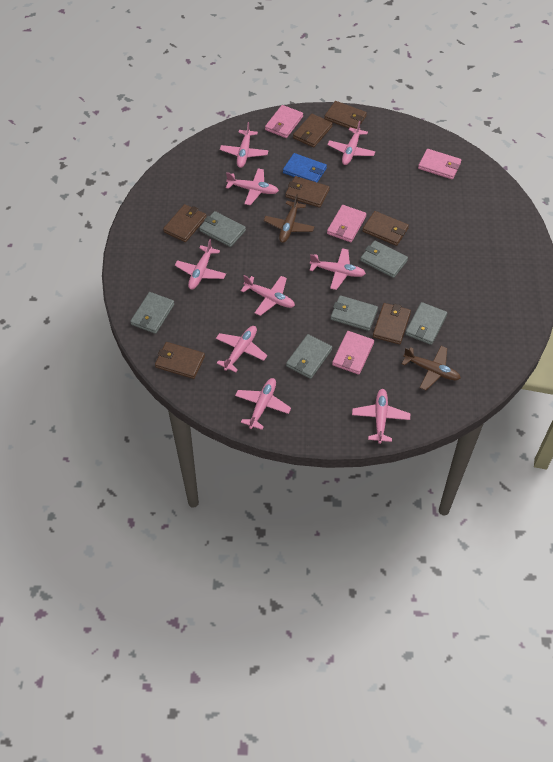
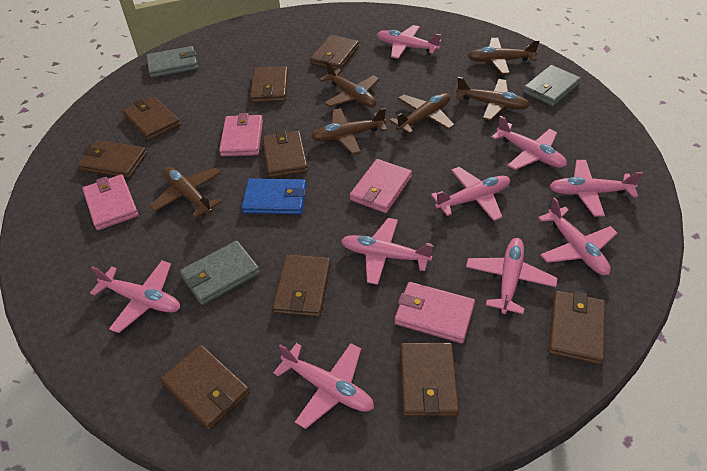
brown plane: [264,194,315,243] [402,346,461,390] = 2 -> [149,167,222,218] [311,108,387,155] [319,61,380,107] [389,93,455,134] [456,77,530,121] [468,38,540,75] = 6
brown wallet: [155,342,205,379] [163,204,206,242] [285,176,330,208] [293,114,333,147] [324,101,367,129] [363,211,409,246] [373,303,411,344] = 7 -> [78,140,147,178] [123,96,181,141] [160,345,250,430] [250,66,288,102] [262,130,308,178] [273,254,331,317] [310,35,359,70] [400,343,459,416] [548,291,605,365] = 9
grey wallet: [130,292,175,334] [199,211,246,247] [286,334,332,379] [331,295,378,331] [360,241,408,278] [405,302,447,345] = 6 -> [146,46,198,78] [180,241,260,305] [523,65,581,106] = 3

